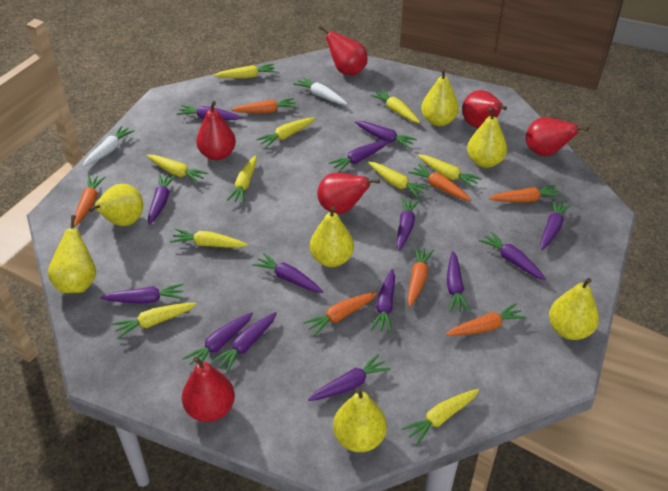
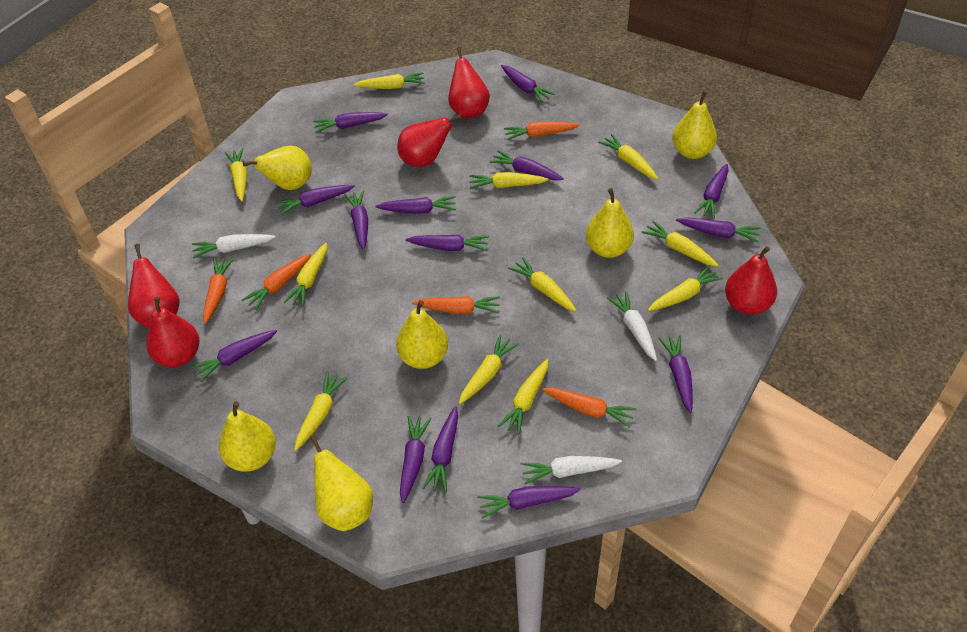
orange carrot: [74,176,106,227] [231,98,297,113] [303,292,377,336] [408,164,472,201] [408,246,434,307] [446,303,527,336] [489,185,562,203] = 7 -> [203,258,234,324] [242,254,311,310] [412,296,500,314] [504,121,579,140] [542,388,637,428] = 5
red pear: [182,356,235,422] [196,101,236,160] [317,173,380,214] [319,26,368,75] [462,90,507,128] [526,117,589,156] = 6 -> [128,244,180,328] [146,297,199,367] [397,114,462,167] [448,47,490,118] [725,246,777,315] = 5
white carrot: [82,126,135,167] [294,77,348,105] = 2 -> [192,234,276,258] [520,456,622,484] [607,291,657,361] = 3
yellow carrot: [112,303,196,339] [147,155,208,183] [170,229,247,248] [214,64,276,78] [226,155,257,204] [256,117,315,148] [368,162,429,199] [370,89,420,123] [402,389,479,445] [417,155,482,189] = 10 -> [224,148,247,202] [283,243,327,307] [295,372,348,451] [353,72,425,89] [459,335,519,404] [469,172,549,189] [498,359,548,435] [508,257,577,312] [598,134,658,179] [642,221,719,267] [648,265,723,311] = 11
yellow pear: [48,215,96,293] [88,184,143,226] [310,206,354,267] [333,388,387,452] [421,69,459,126] [467,108,507,168] [549,278,599,340] = 7 -> [219,401,276,471] [243,145,312,190] [310,435,373,531] [396,300,448,369] [586,188,634,258] [672,91,717,159] = 6

